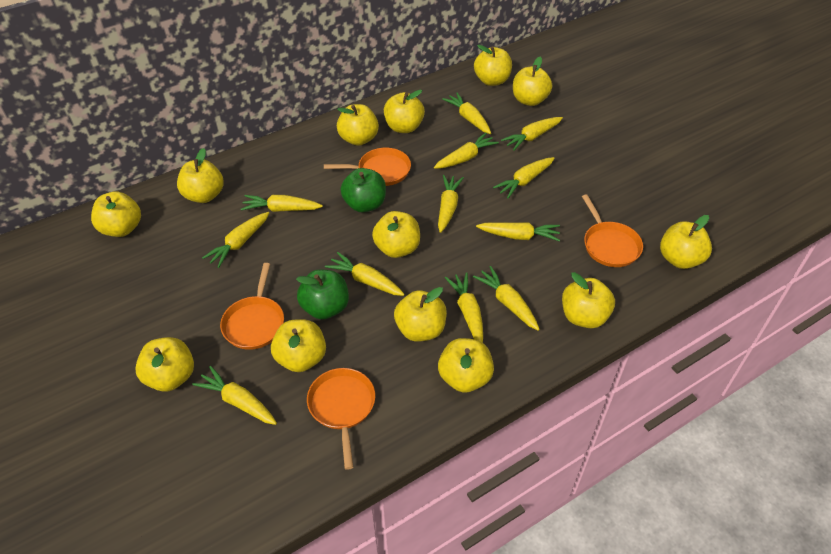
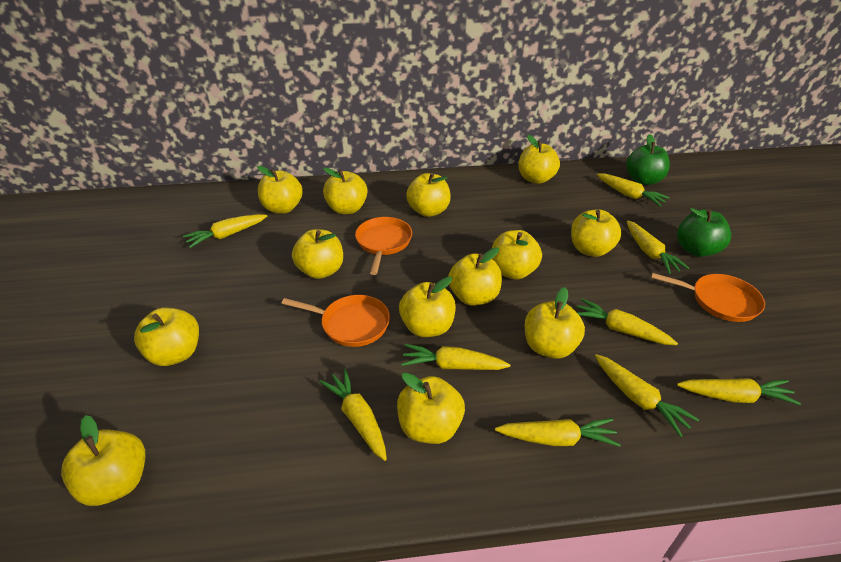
orange pan: [220,263,284,350] [307,368,375,470] [324,148,411,186] [582,194,643,267] = 4 -> [281,295,390,347] [355,217,412,275] [651,273,765,322] = 3
yellow carrot: [192,366,277,425] [202,212,269,268] [241,195,323,212] [325,252,405,296] [434,133,499,169] [438,175,464,233] [442,92,491,134] [445,272,483,343] [473,266,540,331] [476,222,560,242] [493,157,555,198] [501,117,563,151] = 12 -> [183,214,267,248] [319,368,387,461] [401,344,510,370] [495,418,621,447] [577,298,678,345] [595,354,699,437] [597,174,670,207] [627,220,689,274] [677,378,801,405] = 9

